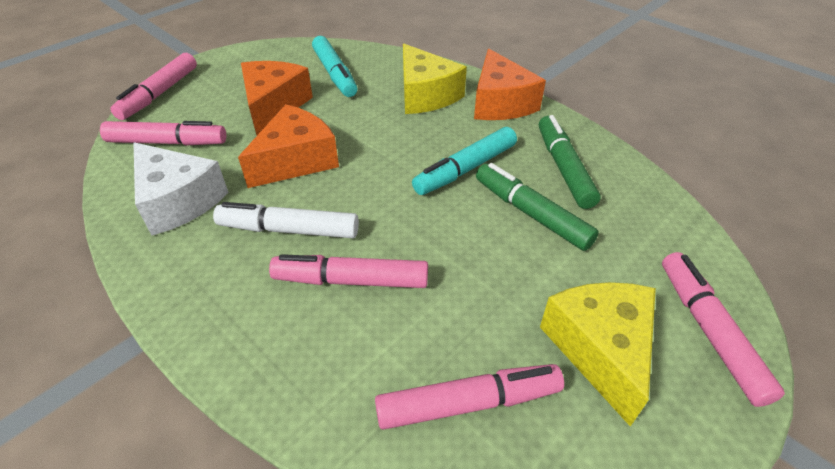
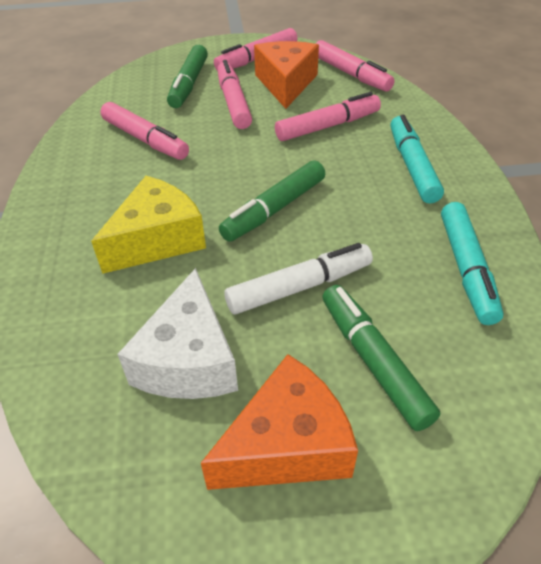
green marker: [476,163,599,251] [539,115,601,209] = 2 -> [167,45,208,108] [219,160,325,242] [322,285,440,431] = 3
orange cheese: [238,104,339,188] [241,61,313,135] [474,49,546,120] = 3 -> [201,354,358,490] [254,41,319,109] = 2
yellow cheese: [403,44,467,114] [540,282,656,426] = 2 -> [91,176,206,274] = 1

